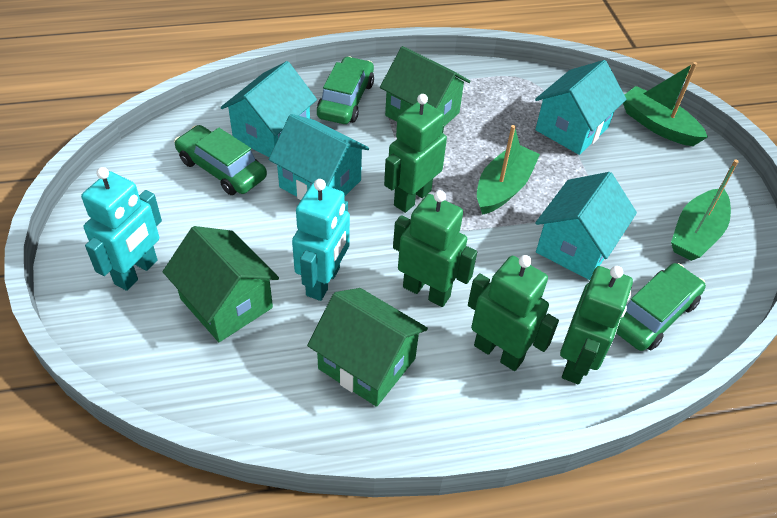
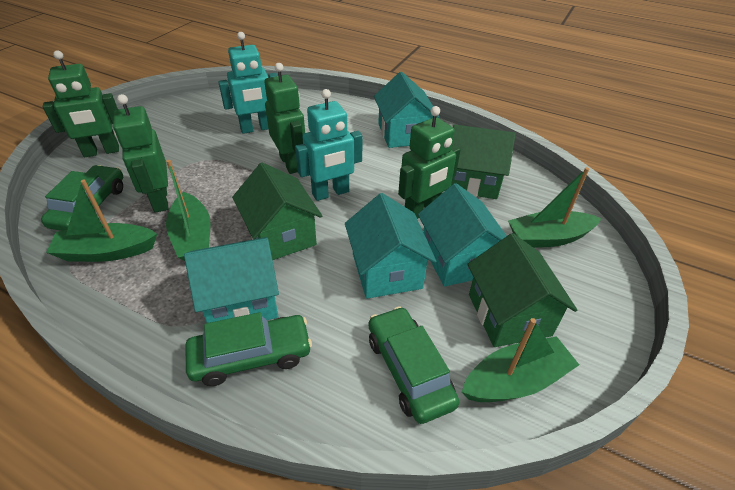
green boat: [477,125,540,215] [623,62,708,146] [671,159,739,261] = 3 -> [46,180,157,262] [166,160,210,261] [462,318,579,402] [508,167,601,248] = 4

